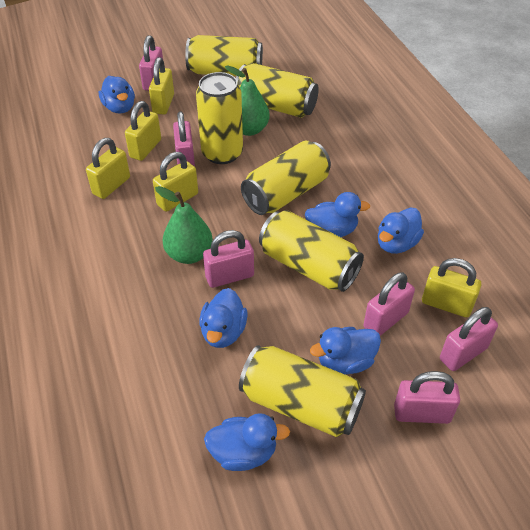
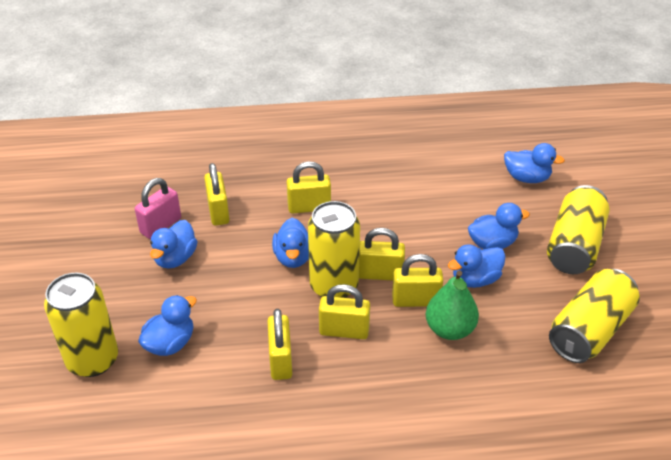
green pear: [155,186,213,264] [225,65,270,136] = 2 -> [426,270,479,340] = 1
pink padlock: [139,35,163,91] [173,111,195,167] [203,230,254,288] [364,272,415,336] [394,371,460,424] [440,307,498,371] = 6 -> [135,178,181,239] = 1
yellow can: [185,35,263,76] [196,72,243,164] [236,63,319,118] [239,345,366,437] [241,140,331,215] [259,210,364,292] = 6 -> [44,273,118,377] [308,201,360,298] [547,185,610,274] [549,269,640,363] = 4
yellow padlock: [86,138,130,199] [125,101,161,161] [149,57,174,115] [153,152,198,212] [422,258,481,318] = 5 -> [204,163,230,226] [267,309,292,380] [287,161,331,214] [319,284,370,339] [359,228,405,280] [392,254,443,307] = 6

